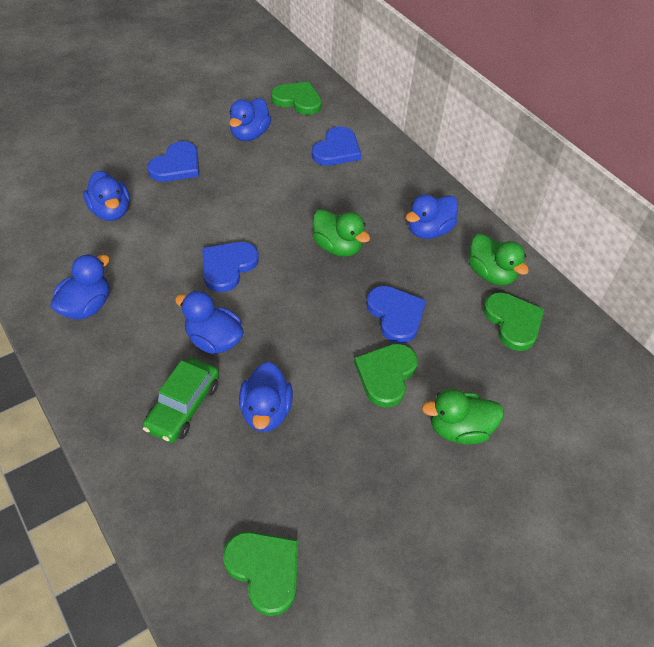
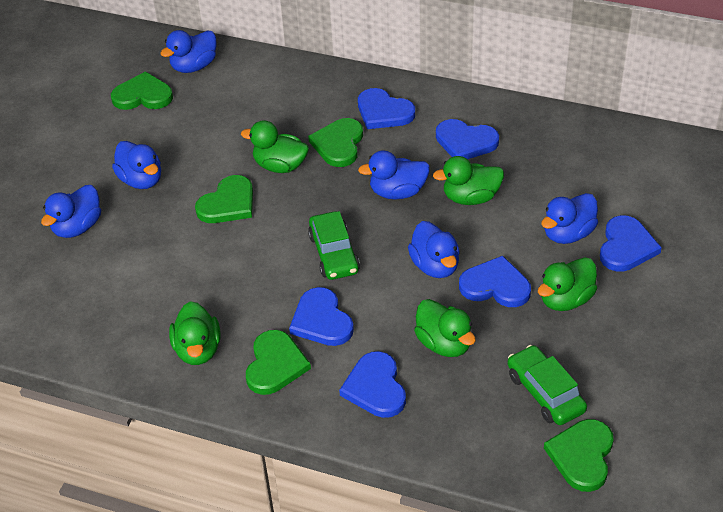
blue heart: [147,141,199,182] [202,242,259,292] [312,127,361,166] [366,286,426,344] = 4 -> [289,287,354,346] [339,351,406,418] [358,88,415,129] [436,119,499,159] [459,256,531,307] [600,215,662,272] = 6
green car: [143,358,219,443] = 1 -> [308,211,360,280] [507,345,587,425] = 2
green duck: [312,209,370,257] [422,389,504,444] [468,234,529,285] = 3 -> [169,301,221,365] [241,120,309,173] [414,299,476,357] [433,156,504,205] [538,257,597,311] = 5
green heart: [223,532,298,616] [271,82,322,115] [354,344,418,408] [483,292,544,351] = 4 -> [111,71,173,110] [195,175,253,223] [246,330,311,395] [308,118,363,167] [544,419,614,492] = 5

